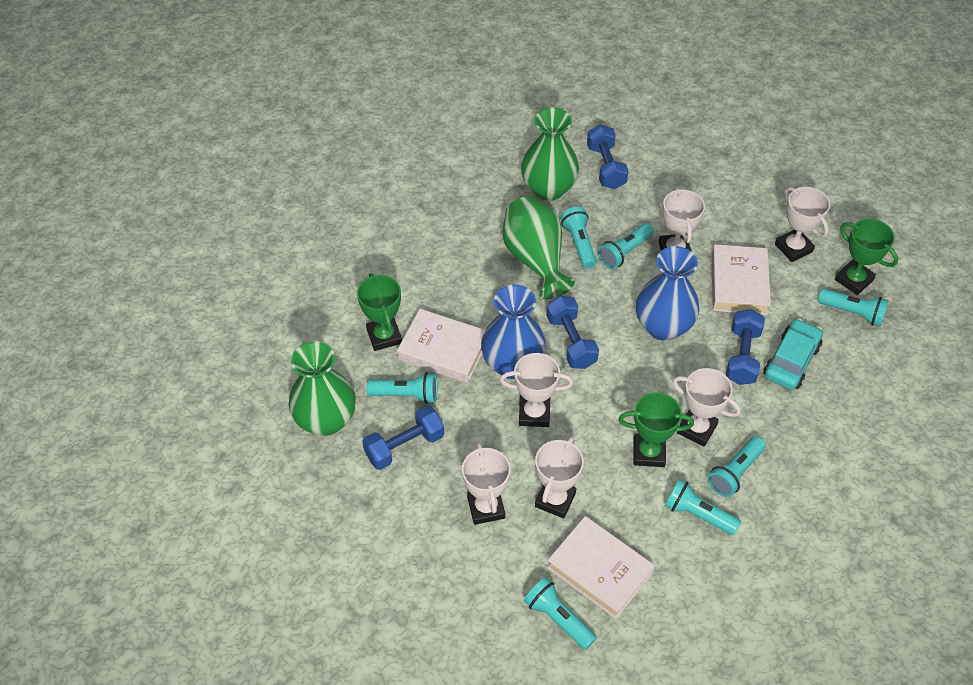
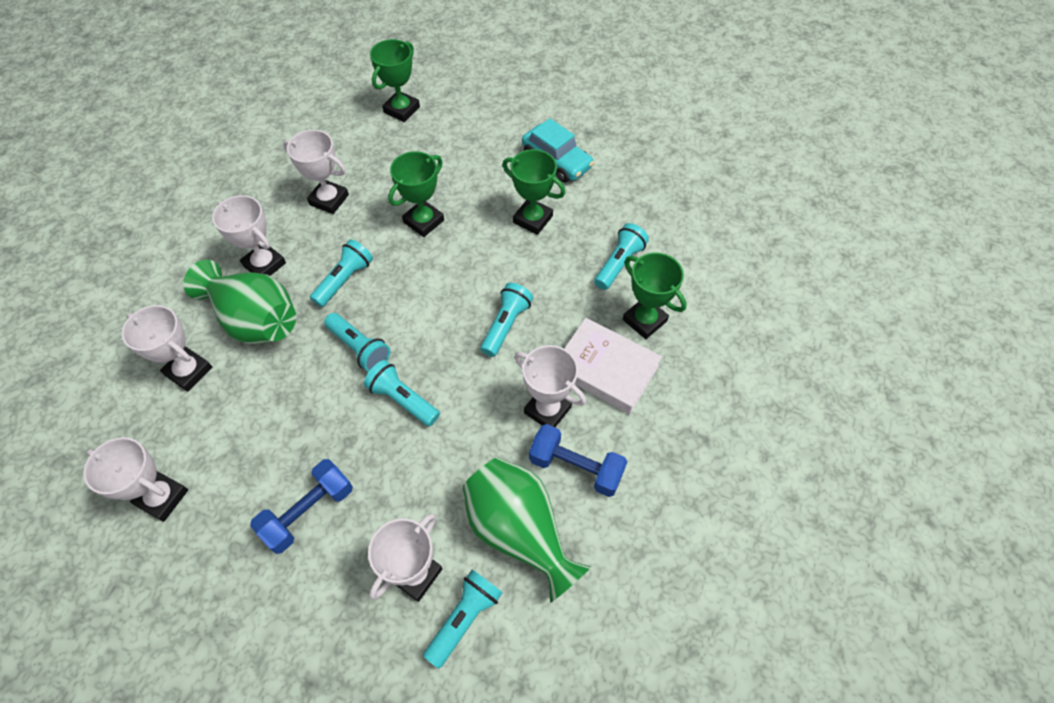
blue dumbbell: [362,406,444,470] [546,296,599,369] [587,124,629,189] [726,309,765,385] = 4 -> [250,459,353,554] [529,424,627,497] = 2
blue vase: [481,285,546,379] [636,246,699,341] = 2 -> none = 0
green trophy: [357,273,402,351] [618,392,694,467] [835,219,898,295] = 3 -> [370,39,420,122] [388,151,444,237] [503,149,565,235] [623,253,687,339] = 4
green vase: [289,341,356,436] [502,196,575,299] [521,107,579,201] = 3 -> [183,260,296,344] [462,457,591,603] = 2
turquoise flashlight: [367,372,437,404] [524,577,597,650] [560,207,597,269] [598,223,654,269] [665,479,741,535] [708,436,766,497] [818,289,889,327] = 7 -> [310,239,373,307] [324,313,390,372] [364,360,440,426] [423,570,503,668] [480,283,533,357] [594,223,649,290] = 6
white book: [397,309,485,383] [547,516,655,619] [712,244,771,315] = 3 -> [564,318,662,414] = 1

